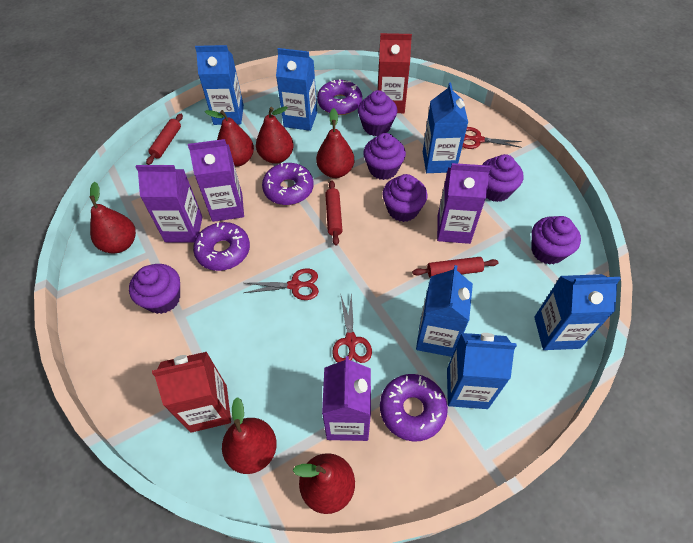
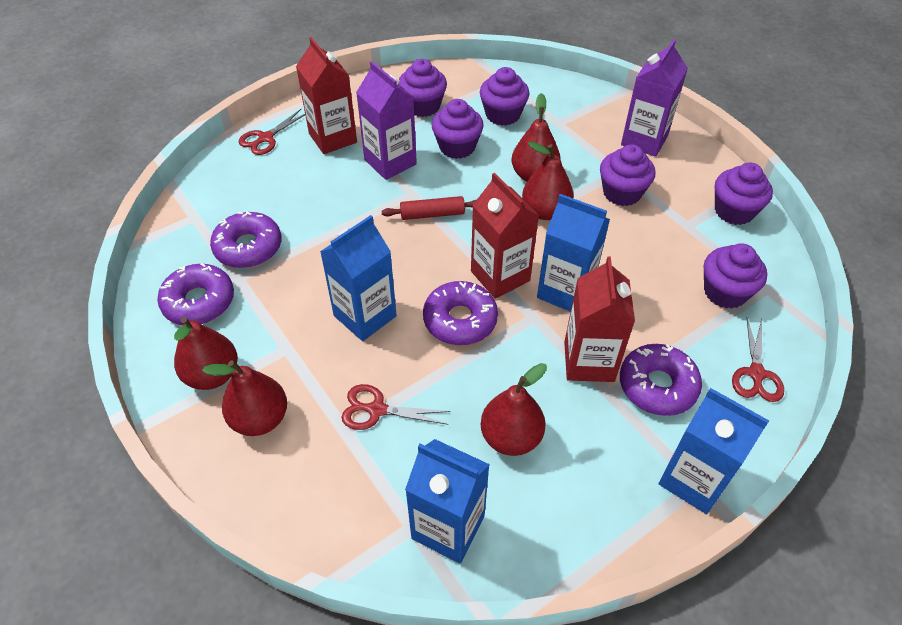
blue carton: [195,45,244,125] [276,48,317,131] [416,265,473,357] [423,83,468,173] [447,333,517,409] [534,274,621,350] = 6 -> [320,215,397,341] [405,439,490,563] [537,194,610,312] [659,388,769,514] = 4
purple carton: [136,165,203,243] [188,139,244,222] [322,356,371,441] [437,163,491,244] = 4 -> [356,61,417,180] [621,39,688,157] = 2
red carton: [152,352,231,433] [378,33,412,113] = 2 -> [296,37,357,154] [471,173,539,299] [564,257,635,382] = 3
red pear: [90,182,136,253] [205,110,254,167] [222,397,277,474] [256,106,294,164] [293,453,355,514] [316,108,354,178] = 6 -> [174,317,238,390] [202,360,287,436] [481,363,547,456] [512,93,561,182] [522,142,574,220] = 5
red rolling pin: [146,114,183,165] [325,180,342,246] [412,257,499,277] = 3 -> [381,196,476,220] = 1

